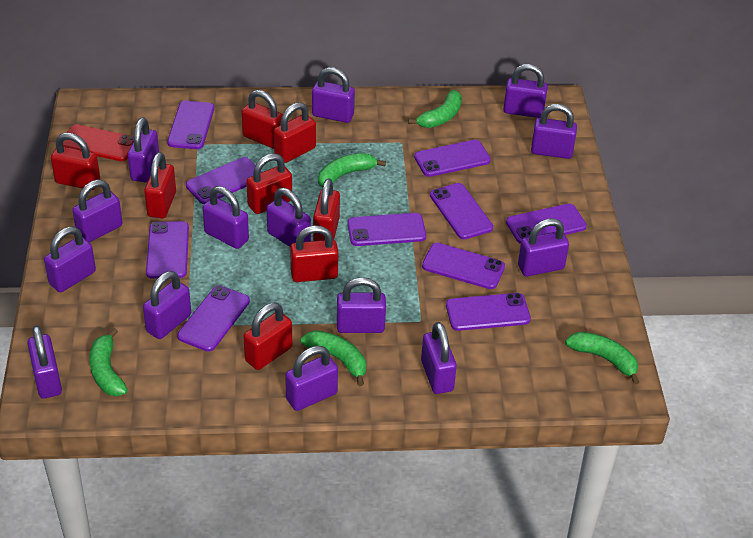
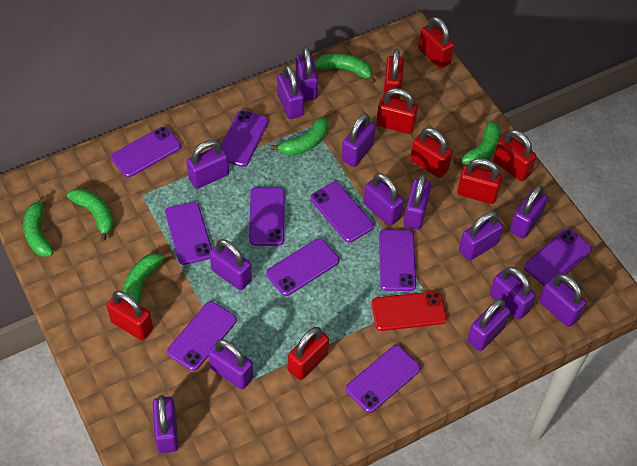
green banana: [89,328,128,396] [301,330,366,386] [318,153,386,188] [408,90,462,128] [565,332,639,385] = 5 -> [23,196,53,257] [67,188,113,242] [123,252,172,304] [271,116,328,156] [315,53,376,83] [454,121,500,165] = 6

